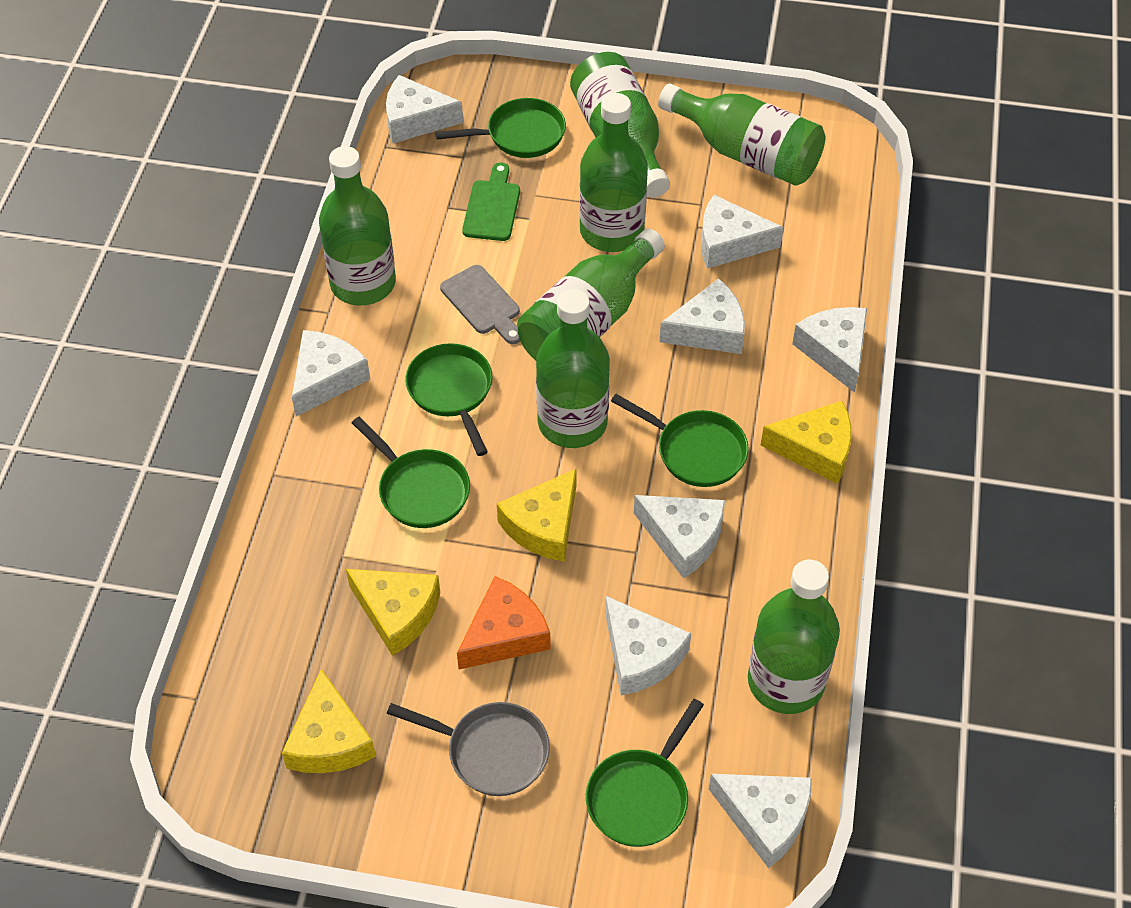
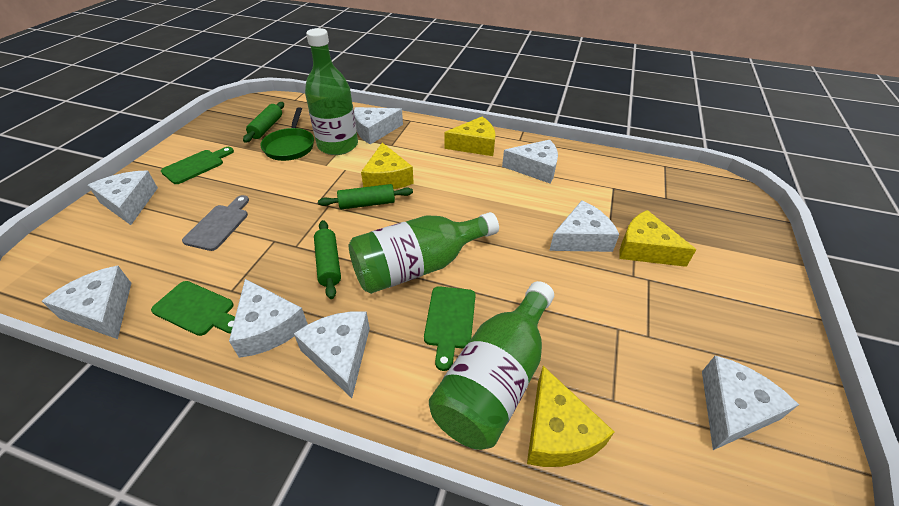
green bottle: [319,146,396,306] [517,229,665,360] [536,289,610,448] [570,52,670,198] [579,93,648,252] [658,84,825,186] [748,560,840,714] = 7 -> [305,28,358,155] [349,212,499,294] [429,281,554,450] = 3
green cutting board: [462,163,520,241] = 1 -> [151,281,235,336] [161,147,234,184] [424,286,476,371] = 3
green pan: [352,417,470,528] [405,343,493,456] [435,98,566,158] [586,699,704,847] [611,394,749,487] = 5 -> [261,107,314,161] = 1
green rolling pin: none = 0 -> [243,102,284,143] [314,220,341,299] [318,184,413,209] = 3
grey pan: [387,702,550,796] = 1 -> none = 0
orange cheese: [457,576,551,670] = 1 -> none = 0

